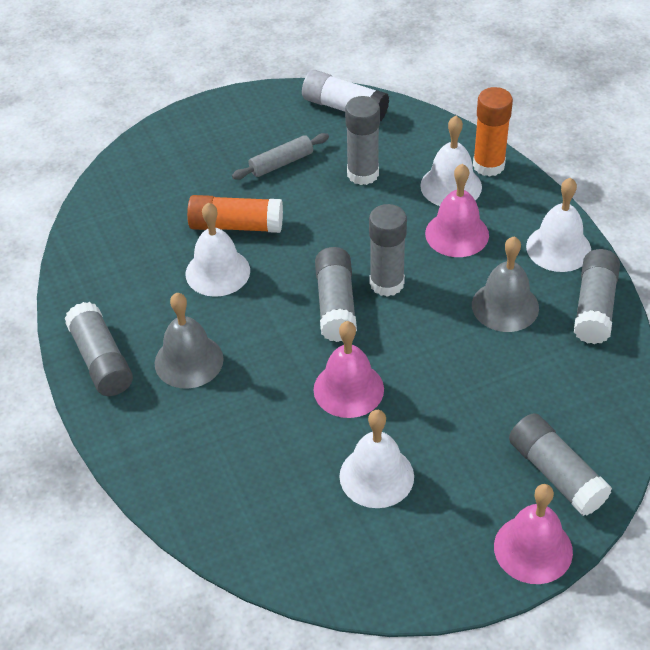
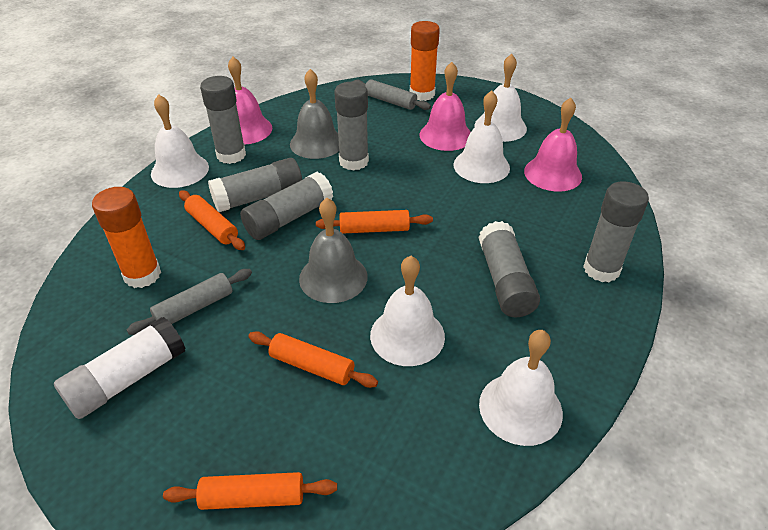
grey rolling pin: [232,133,329,180] = 1 -> [127,269,252,335] [353,79,431,110] = 2
orange rolling pin: none = 0 -> [163,472,337,510] [179,190,245,250] [248,331,378,388] [316,210,433,234] = 4
white bell: [186,203,250,297] [339,410,414,508] [420,116,482,206] [526,178,591,272] = 4 -> [151,94,209,188] [370,256,445,366] [453,90,510,183] [474,54,527,142] [479,330,563,446] = 5

